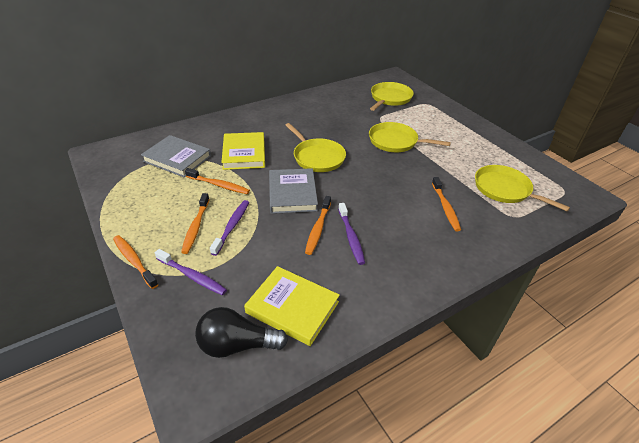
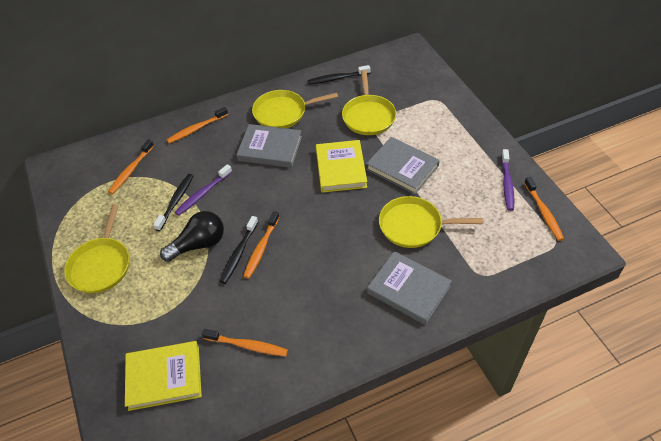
black toothbrush: none = 0 -> [153,174,193,231] [220,216,258,284] [308,65,370,85] = 3
grey book: [141,135,211,177] [269,168,318,214] = 2 -> [236,124,302,168] [366,137,440,194] [367,251,452,325] = 3
purple toothbrush: [155,249,227,295] [210,200,249,256] [338,203,365,265] = 3 -> [175,164,232,216] [501,149,514,211] = 2

